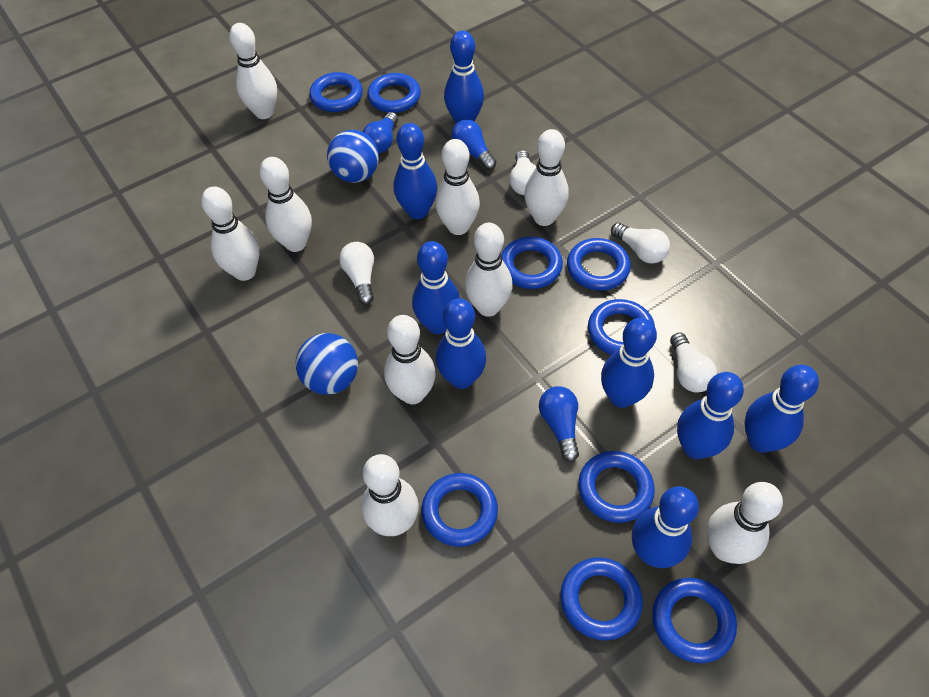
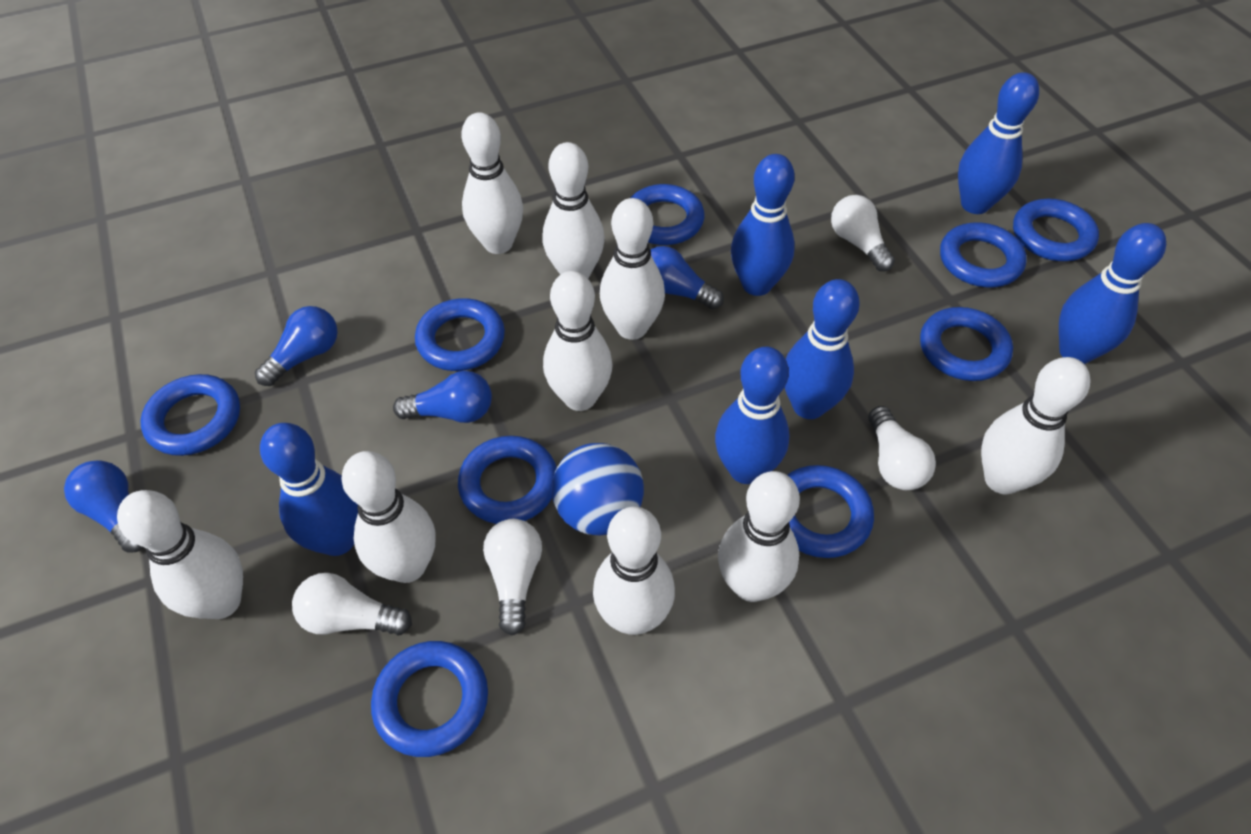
blue ball: [296,333,358,395] [327,130,379,183] = 2 -> [552,443,644,535] = 1
blue bowling pin: [394,123,437,219] [412,241,460,334] [436,298,486,389] [444,30,484,124] [601,318,657,408] [632,486,699,568] [677,372,744,459] [745,365,819,453] = 8 -> [260,423,358,556] [715,347,790,484] [731,154,795,296] [784,279,859,419] [958,72,1039,214] [1059,223,1166,364] = 6
blue light bulb: [363,112,398,153] [452,119,497,170] [539,386,579,462] = 3 -> [64,460,144,553] [255,306,338,386] [393,371,492,423] [650,246,724,310] = 4

